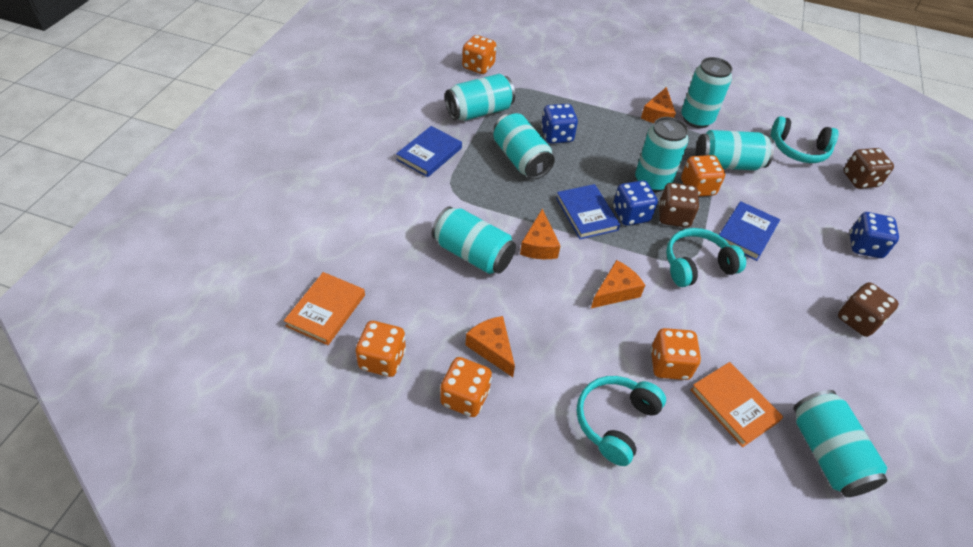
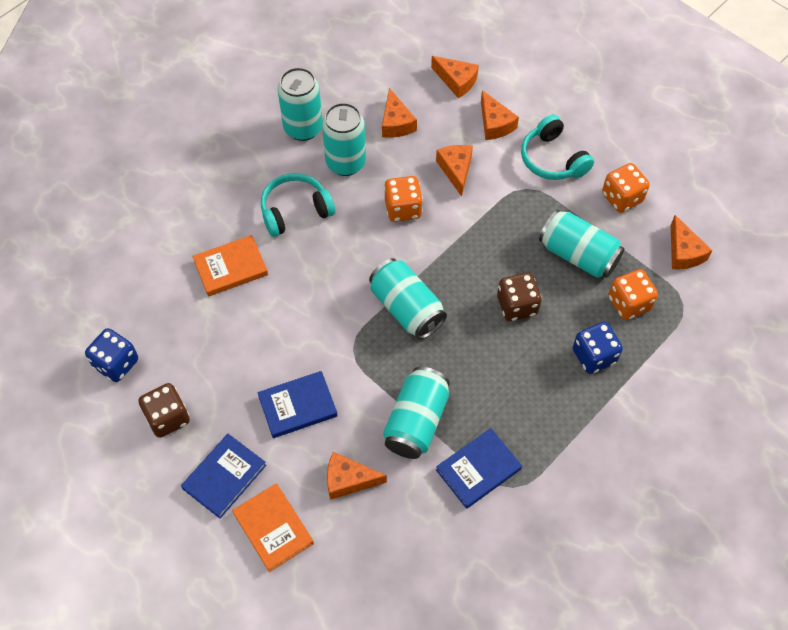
blue dice: [541,104,578,144] [613,180,658,226] [850,212,899,258] = 3 -> [85,328,138,382] [573,322,623,374] = 2
brown dice: [659,183,699,227] [838,282,899,337] [844,148,894,189] = 3 -> [138,383,190,438] [497,273,542,321] = 2
orange cheese: [466,316,515,377] [520,209,560,259] [591,260,645,308] [641,87,676,123] = 4 -> [327,452,387,500] [382,88,417,138] [431,56,479,98] [436,145,473,197] [481,90,519,140] [671,215,712,269] = 6
orange dice: [356,321,406,377] [440,357,492,417] [462,35,496,74] [651,328,701,380] [681,155,725,197] = 5 -> [384,176,423,222] [602,163,650,213] [608,269,658,320] = 3
turquoise can: [432,206,516,274] [445,74,515,121] [493,113,555,179] [635,117,688,192] [681,57,732,128] [696,130,774,170] [793,390,887,497] = 7 -> [278,67,323,141] [322,103,366,176] [369,258,447,339] [383,367,450,459] [539,210,624,278] = 5
turquoise headphones: [577,376,666,466] [666,228,746,287] [771,116,838,163] = 3 -> [261,173,335,237] [521,115,594,180] = 2

